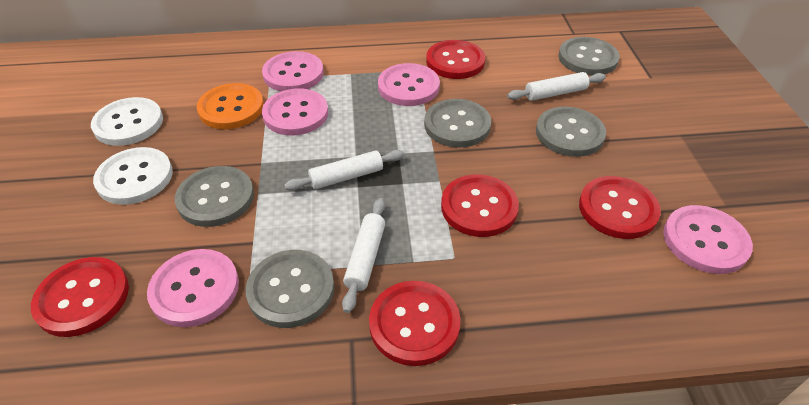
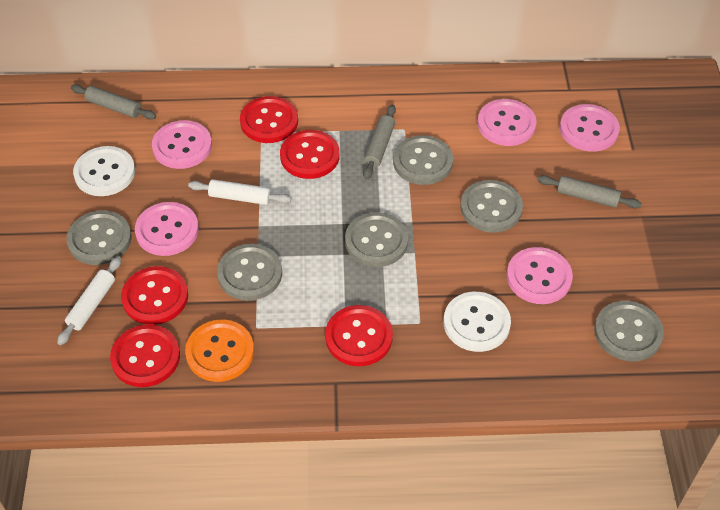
grey button: [175,166,254,227] [245,250,334,328] [424,99,491,148] [536,107,606,157] [558,37,620,75] = 5 -> [66,211,132,265] [217,244,282,301] [345,212,408,267] [393,135,453,185] [460,180,523,233] [594,301,664,362] = 6
grey rolling pin: none = 0 -> [71,84,156,119] [363,105,396,179] [537,175,642,208] = 3
white rolling pin: [284,150,405,191] [342,198,385,313] [507,72,606,101] = 3 -> [57,256,121,345] [188,179,291,205] = 2

